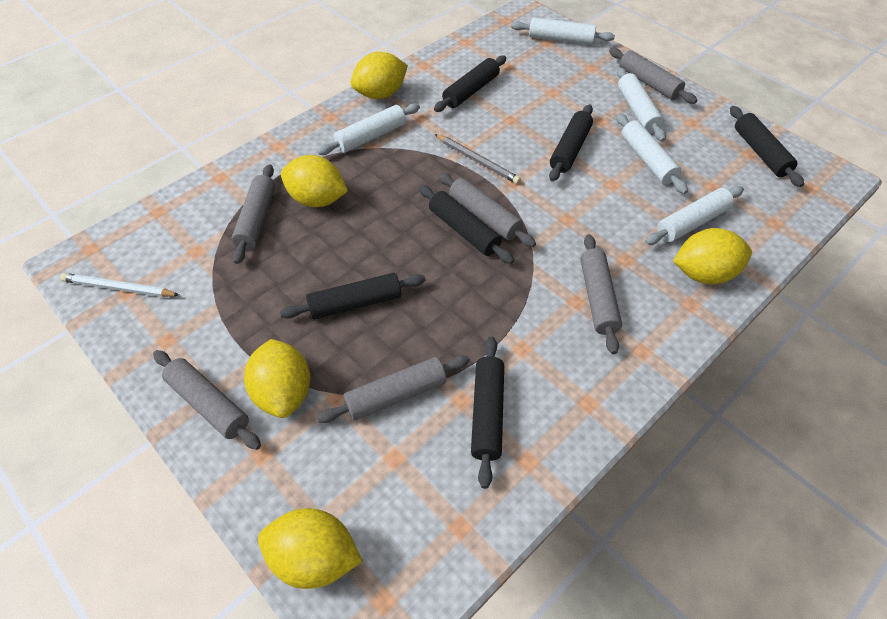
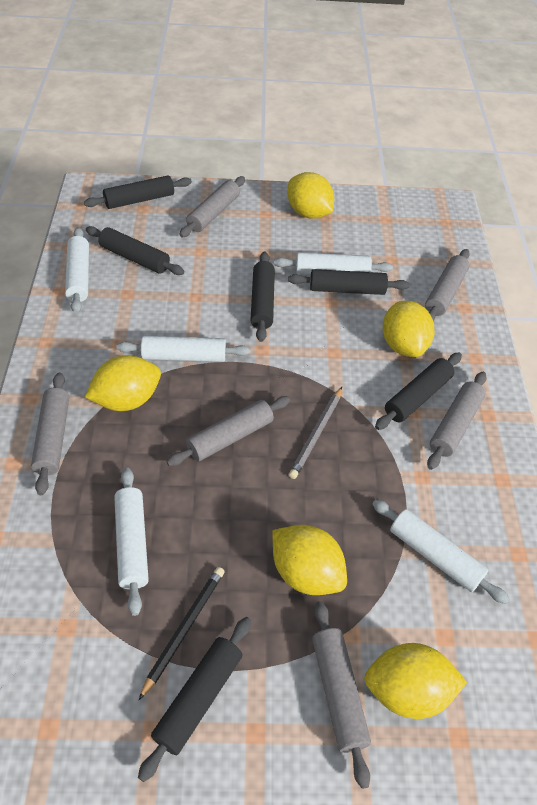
black pencil: none = 0 -> [139,567,225,700] = 1
white pencil: [60,273,179,297] = 1 -> none = 0

